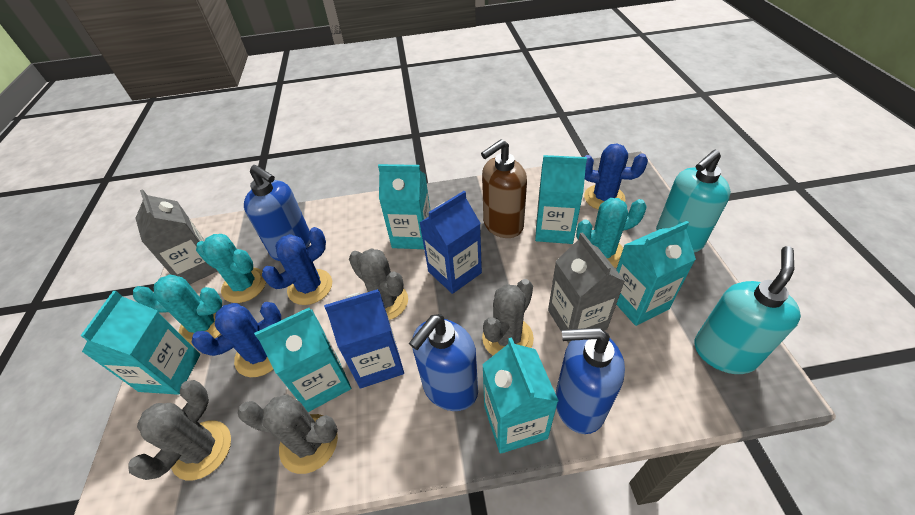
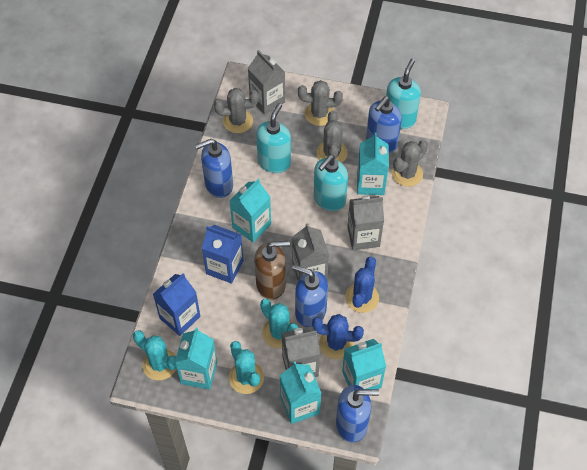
blue cactus: [192,302,281,377] [262,227,332,305] [584,144,648,210] = 3 -> [312,314,364,359] [345,257,379,313] = 2
blue soap dispenser: [244,165,311,261] [409,314,478,411] [555,327,625,434] = 3 -> [195,139,233,198] [292,265,328,327] [336,385,379,443] [366,96,402,153] = 4
grey carton: [135,189,217,284] [548,232,625,343] = 2 -> [248,50,285,114] [282,326,320,377] [292,223,329,281] [347,196,384,250] = 4
turquoise carton: [80,291,200,395] [254,308,351,412] [378,164,431,249] [482,337,559,454] [535,155,587,244] [616,221,696,326] = 6 -> [175,328,217,390] [229,179,271,243] [279,361,321,424] [342,339,386,390] [357,133,389,195] = 5
turquoise soap dispenser: [656,150,731,253] [694,246,801,374] = 2 -> [256,103,291,173] [314,155,348,211] [386,59,421,129] = 3

